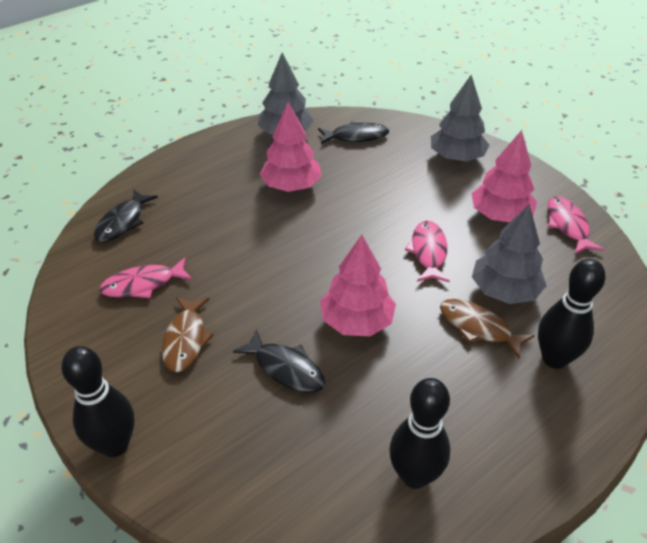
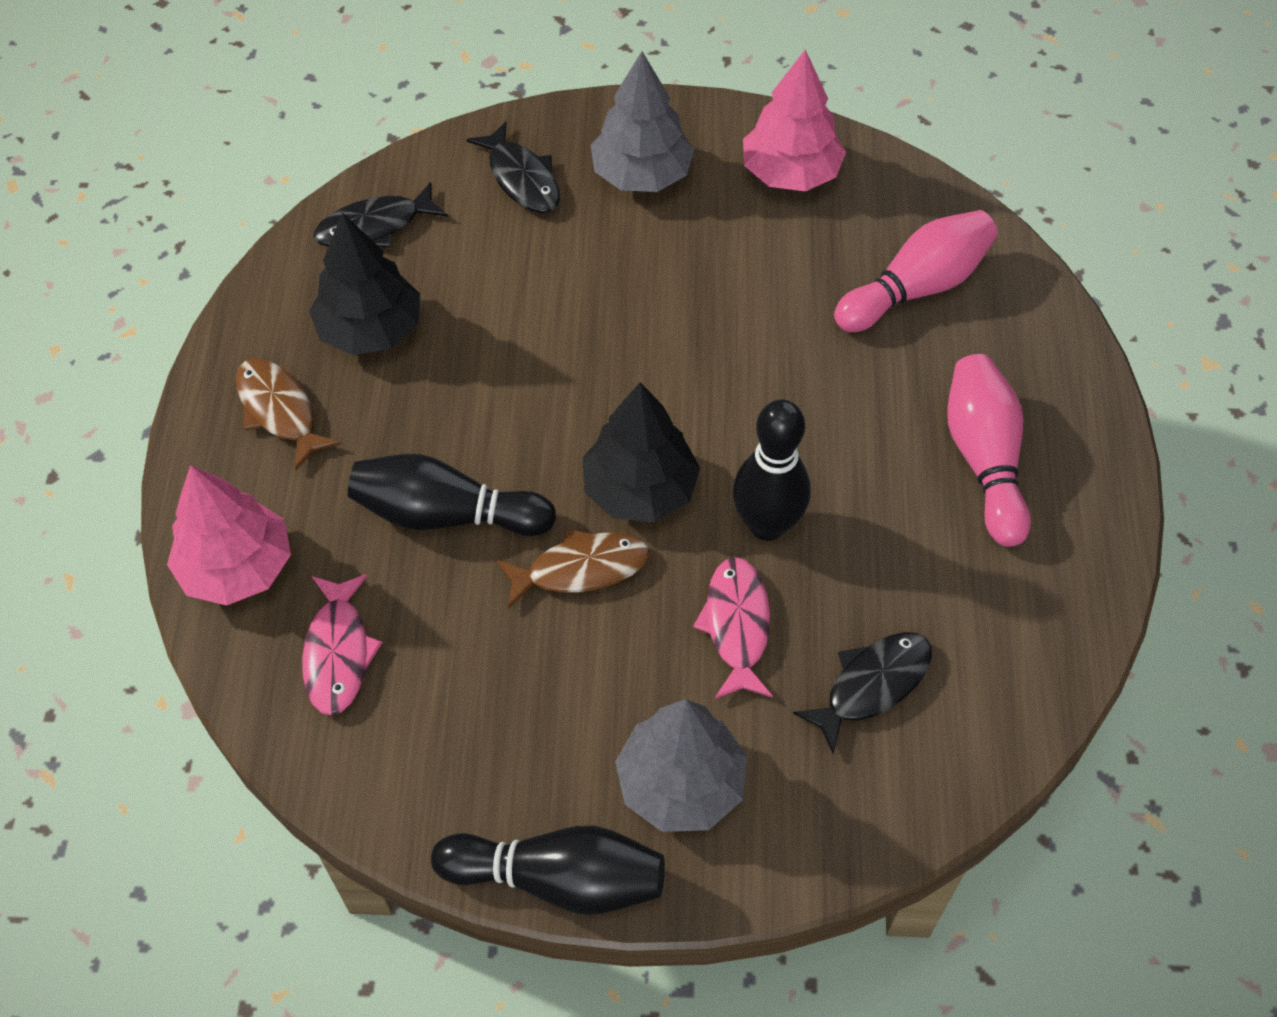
black tree: none = 0 -> [309,212,420,355] [582,382,700,522] = 2
grey tree: [258,53,314,134] [431,75,490,161] [472,204,547,304] = 3 -> [591,51,694,192] [615,699,747,832] = 2
pink bowling pin: none = 0 -> [834,210,998,332] [947,354,1031,547] = 2
pink fish: [99,258,193,298] [405,221,450,282] [548,196,604,254] = 3 -> [302,574,383,716] [693,557,773,699] = 2
pink tree: [260,102,322,192] [320,235,396,336] [471,130,537,222] = 3 -> [167,465,291,606] [743,49,846,191] = 2

